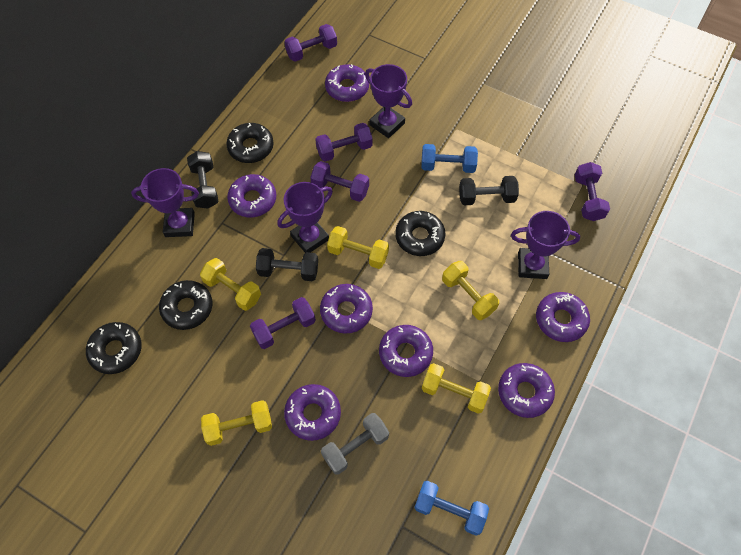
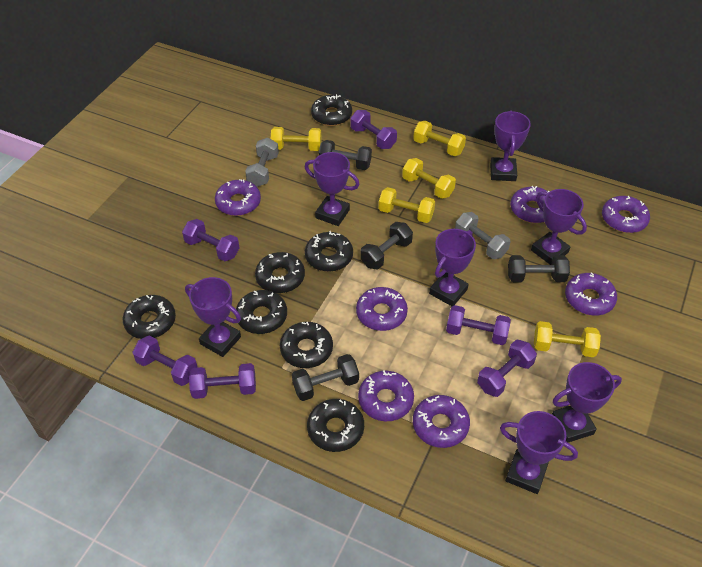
black donut: [86,322,142,374] [159,280,212,330] [226,123,274,163] [395,211,445,256] = 4 -> [123,295,176,339] [236,290,287,334] [255,252,305,293] [280,322,333,368] [305,231,353,272] [307,399,364,452] [311,94,352,126] = 7
black dumbbell: [187,151,219,209] [256,248,318,281] [459,176,519,205] = 3 -> [292,354,359,401] [319,140,372,170] [360,222,413,270] [508,255,570,282] = 4
blue dumbbell: [414,481,489,535] [421,144,478,173] = 2 -> none = 0
grey dumbbell: [321,413,389,475] = 1 -> [245,138,279,187] [455,212,511,259] = 2
purple dumbbell: [250,297,316,349] [284,24,337,62] [310,161,369,202] [315,123,373,162] [575,162,610,221] = 5 -> [132,335,198,386] [182,219,240,261] [189,363,256,399] [350,110,397,149] [446,305,511,345] [477,340,537,397] = 6
purple trophy: [131,168,199,237] [277,182,333,253] [365,64,412,138] [511,211,580,279] = 4 -> [185,277,241,357] [305,152,360,226] [429,229,476,306] [490,110,531,181] [500,411,578,494] [531,189,587,265] [552,362,622,443] = 7

